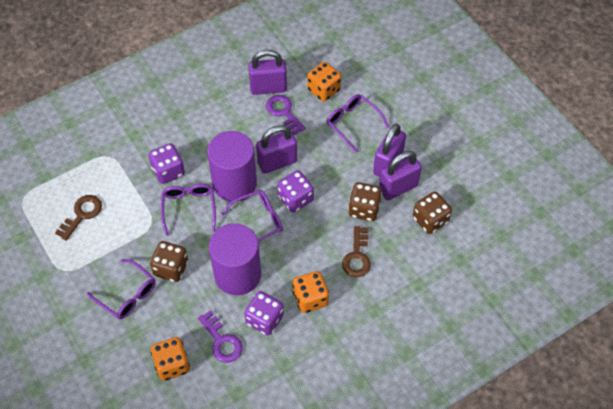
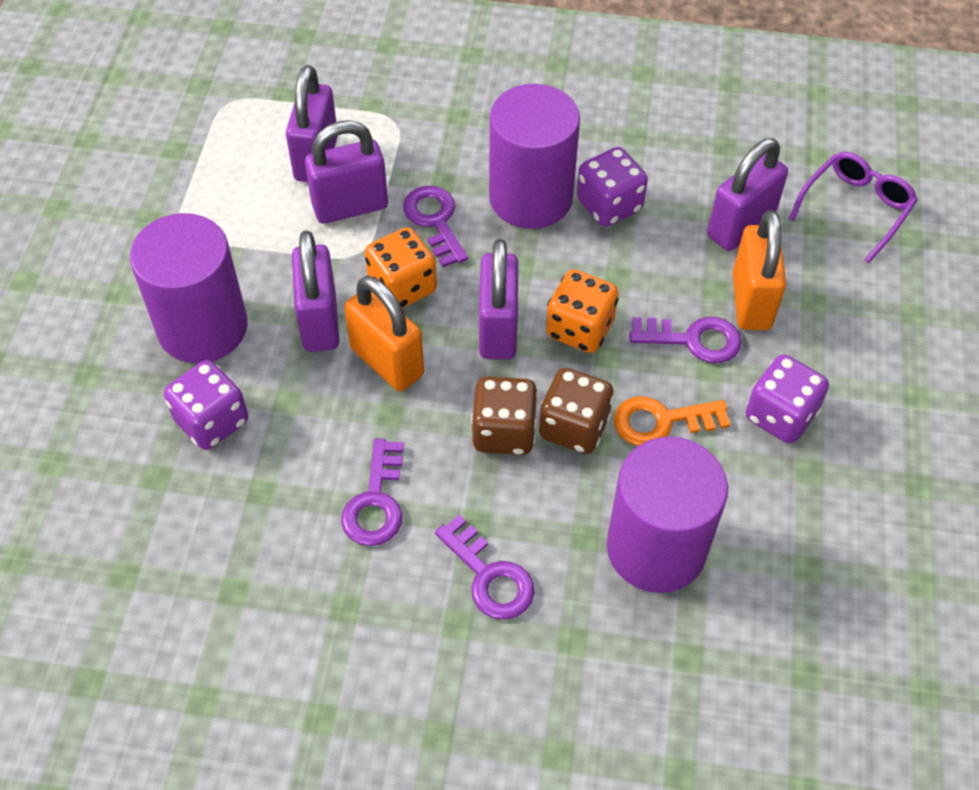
brown dice: [150,241,188,282] [348,182,382,221] [413,191,452,234] = 3 -> [471,376,538,455] [539,368,614,454] = 2
brown key: [55,195,102,241] [342,226,371,277] = 2 -> none = 0
orange dice: [150,337,190,381] [292,271,329,313] [307,62,341,101] = 3 -> [365,227,437,308] [546,269,619,353] = 2
orange key: none = 0 -> [614,396,730,446] = 1
orange padlock: none = 0 -> [344,276,424,391] [733,210,786,330] = 2
purple cylinder: [207,131,257,202] [209,223,261,295] = 2 -> [130,213,248,364] [489,84,580,229] [607,437,728,593] = 3
purple glasses: [87,259,156,319] [161,184,216,236] [221,190,283,242] [327,94,389,153] = 4 -> [789,152,918,264] = 1
purple key: [198,310,243,363] [266,95,306,135] = 2 -> [341,438,404,546] [403,186,468,267] [435,515,535,620] [630,317,742,363] = 4
purple padlock: [248,50,287,95] [256,125,297,174] [373,123,406,177] [379,151,422,200] = 4 -> [286,65,338,182] [292,230,339,352] [305,120,388,224] [479,239,518,360] [707,138,788,251] = 5

